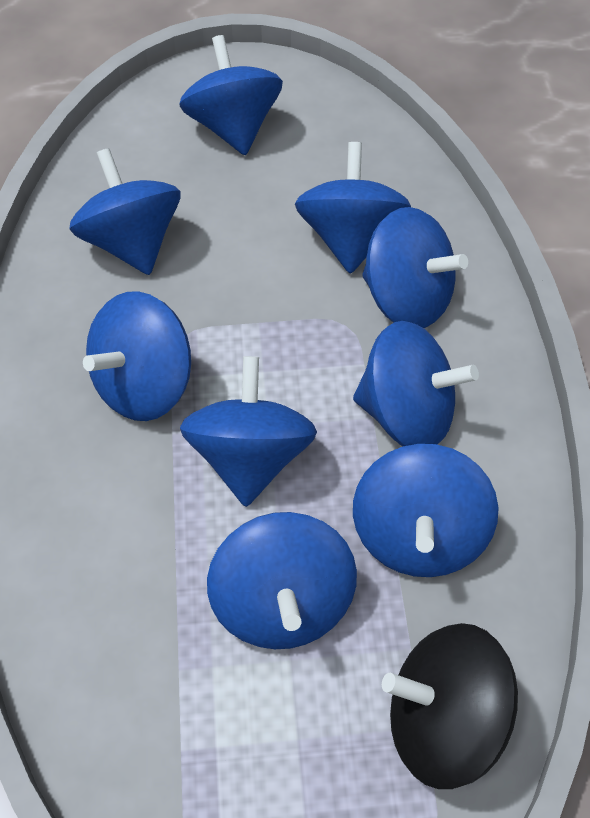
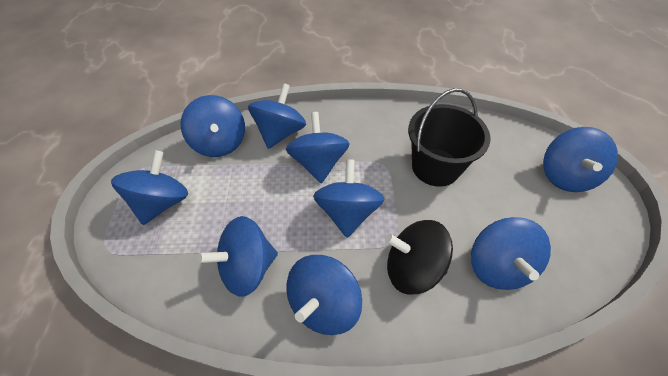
black bucket: none = 0 -> [408,88,491,187] = 1

